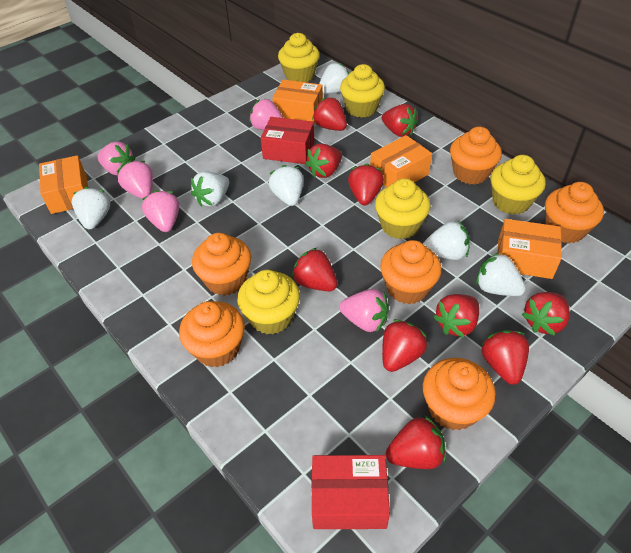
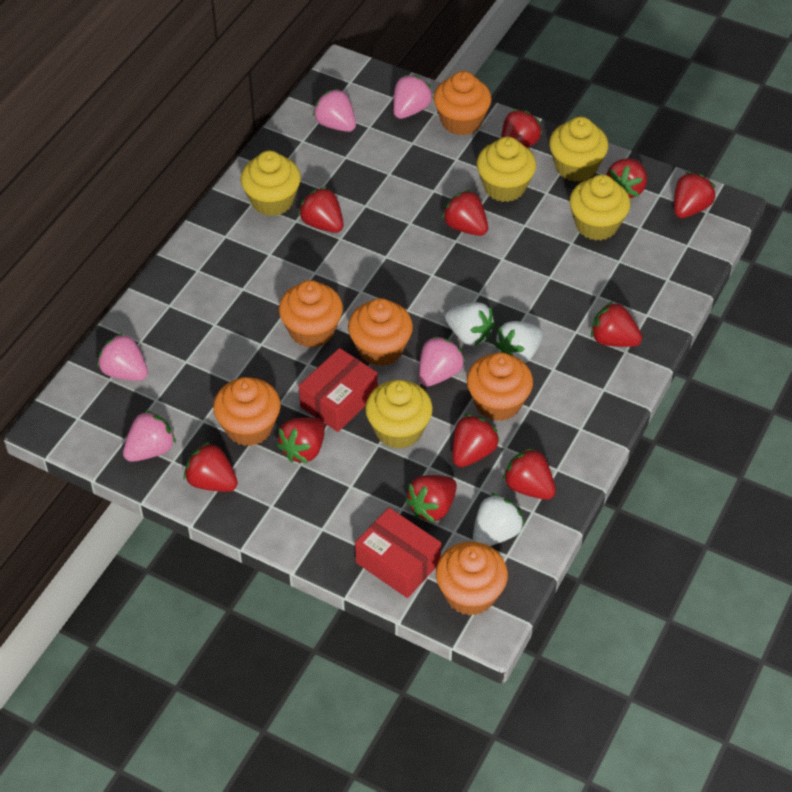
orange box: [39,155,88,214] [272,79,323,123] [370,135,432,187] [497,219,562,279] = 4 -> none = 0
red strawberry: [292,248,337,291] [305,144,342,178] [312,97,347,131] [348,163,384,205] [382,104,418,137] [382,319,427,372] [386,415,446,469] [433,294,479,338] [481,330,529,385] [522,292,570,336] = 10 -> [184,442,238,492] [276,417,325,463] [298,187,343,233] [405,475,457,523] [442,190,488,236] [453,414,500,467] [501,109,542,148] [503,447,556,500] [591,301,642,347] [607,158,647,198] [674,172,716,218] = 11
white strawberry: [72,187,110,229] [191,171,229,207] [269,165,304,206] [319,62,349,94] [423,221,470,260] [476,252,526,296] = 6 -> [445,302,495,346] [473,493,525,546] [494,321,543,363] = 3

